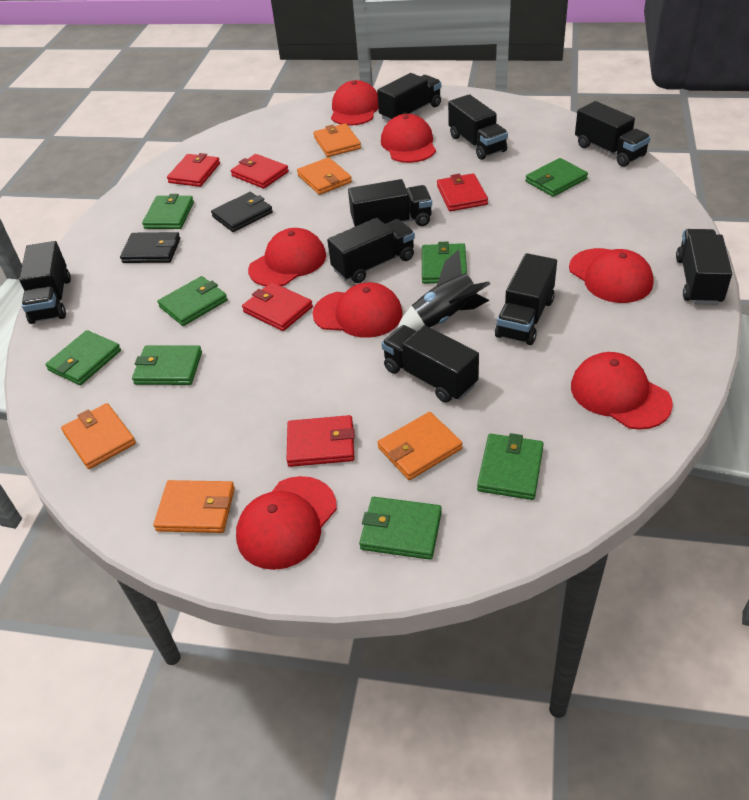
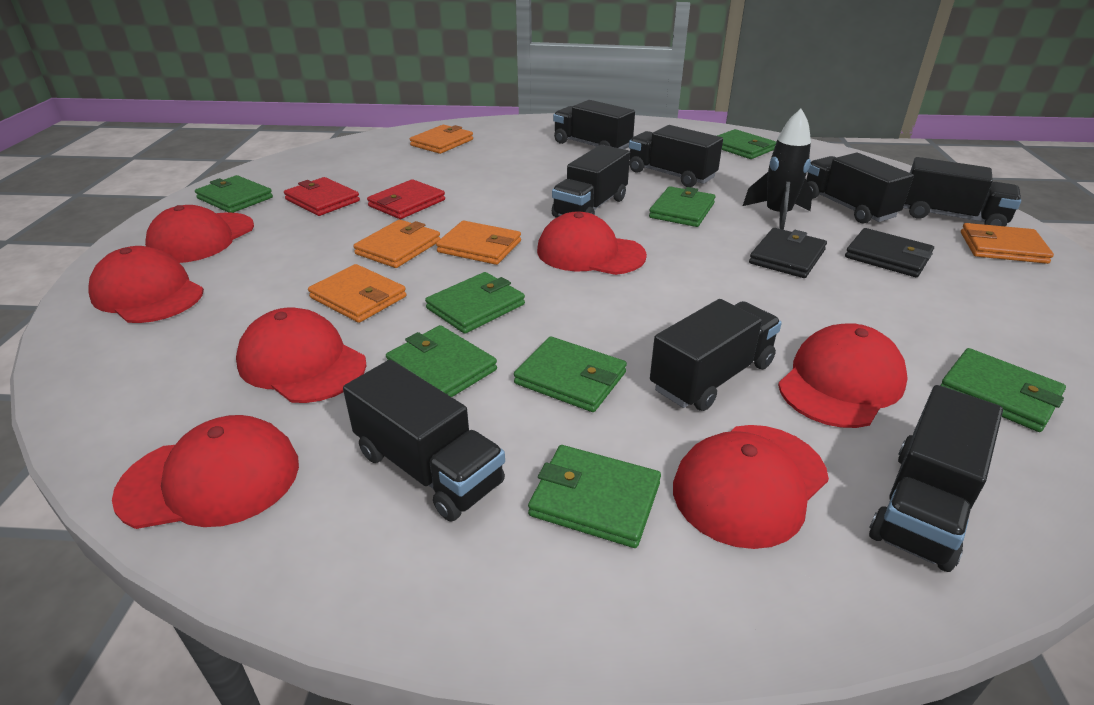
black truck: [19,241,71,324] [327,218,415,283] [348,179,432,227] [377,73,441,121] [381,325,479,403] [448,94,508,160] [495,253,557,345] [575,101,651,167] [676,229,732,305] = 9 -> [343,360,505,521] [552,145,630,218] [553,100,635,149] [629,125,723,187] [650,299,782,411] [806,153,914,224] [869,385,1003,572] [903,157,1021,227] = 8
red wallet: [167,153,220,187] [231,154,289,189] [242,282,313,331] [287,415,355,467] [437,173,488,211] = 5 -> [284,177,360,216] [367,179,445,219] = 2

